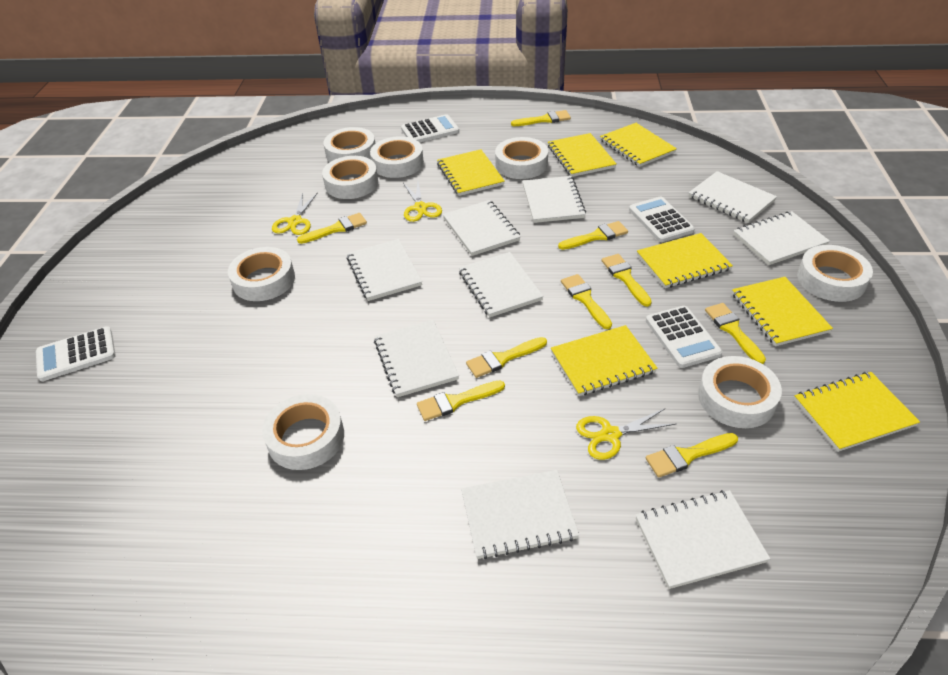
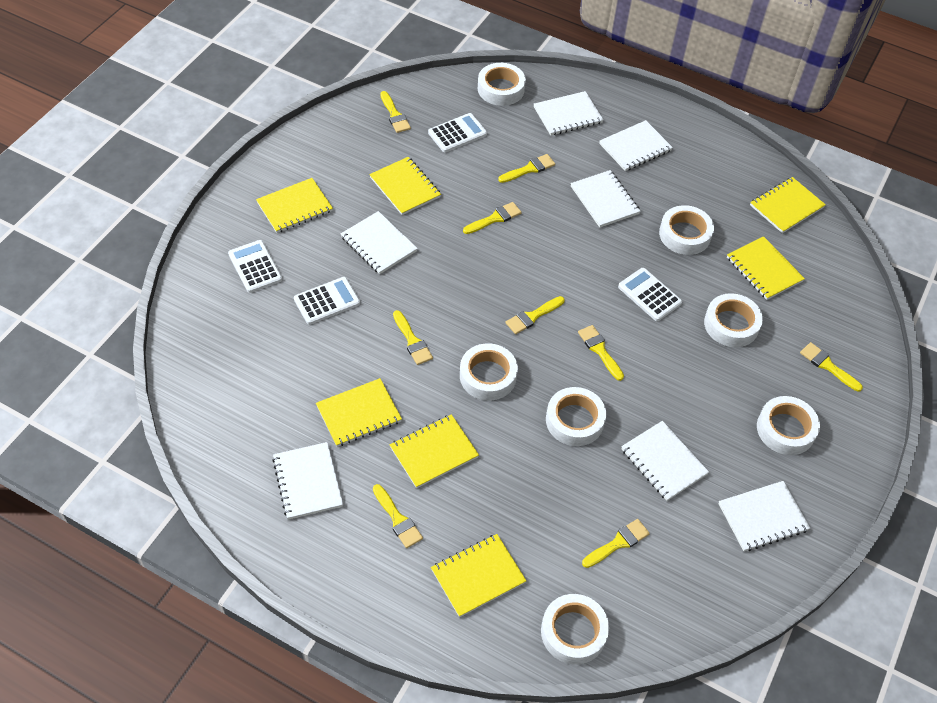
white notebook: [347,239,422,301] [374,320,459,397] [443,200,521,256] [459,252,544,317] [461,470,579,560] [523,176,586,223] [636,490,770,589] [689,171,777,223] [733,211,830,265] = 9 -> [272,442,343,520] [341,211,418,274] [534,91,603,136] [571,170,641,228] [599,120,673,171] [621,421,709,501] [719,481,810,551] = 7
white tape: [228,247,295,301] [262,394,344,470] [322,156,378,199] [323,127,375,162] [370,136,424,178] [495,137,548,179] [698,356,782,428] [797,245,873,302] = 8 -> [460,343,518,400] [478,63,526,106] [541,594,609,664] [546,387,606,446] [659,205,714,255] [704,293,763,347] [757,396,820,455] = 7
yellow scissors: [272,192,318,235] [403,182,442,222] [576,408,676,460] = 3 -> none = 0

